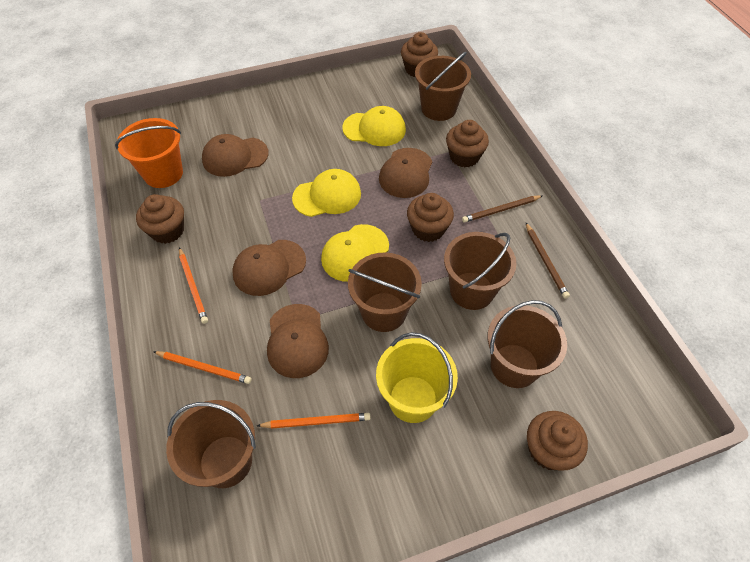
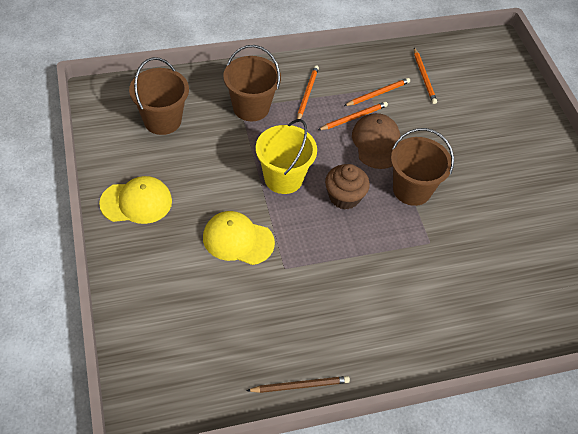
brown bucket: [166,400,256,488] [348,252,422,332] [415,52,471,121] [444,232,517,310] [488,300,567,388] = 5 -> [129,57,189,135] [223,45,281,121] [391,128,454,206] = 3
brown cap: [202,134,269,177] [232,240,306,296] [267,304,329,378] [379,148,433,198] = 4 -> [352,113,400,169] = 1
brown cupcake: [136,194,184,244] [401,32,438,77] [407,193,454,242] [446,120,489,168] [527,411,588,471] = 5 -> [325,164,370,210] = 1
brown pencil: [462,195,542,223] [525,222,570,298] = 2 -> [246,376,350,393] = 1
orange bucket: [115,118,183,188] = 1 -> none = 0
orange pencil: [153,351,252,384] [179,247,208,324] [257,413,371,429] = 3 -> [297,65,319,123] [318,102,388,130] [344,78,410,106] [414,48,437,104] = 4
yellow cap: [292,169,361,217] [321,224,389,282] [343,106,406,146] = 3 -> [99,176,172,224] [203,211,275,265] = 2

